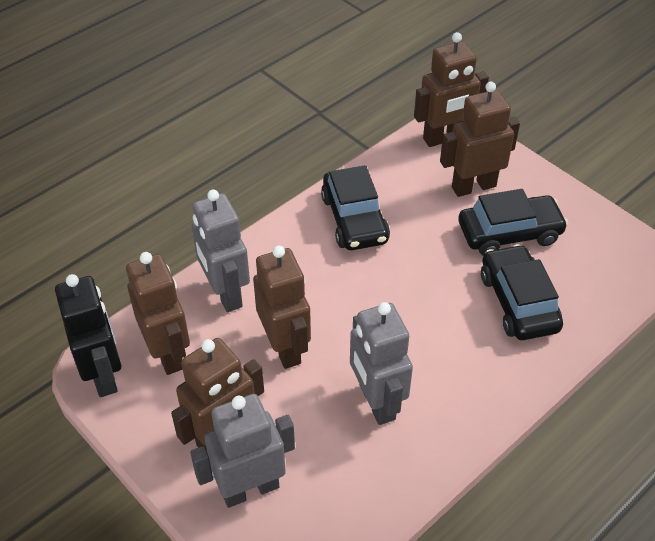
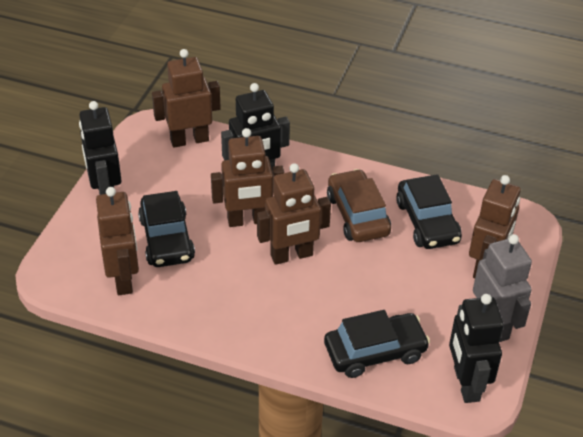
black robot: [55,274,121,397] = 1 -> [79,101,122,195] [221,83,290,173] [449,294,504,403] = 3
brown car: none = 0 -> [327,169,391,242] = 1
grey robot: [190,394,295,508] [192,190,250,312] [350,302,413,425] = 3 -> [473,234,532,342] = 1

